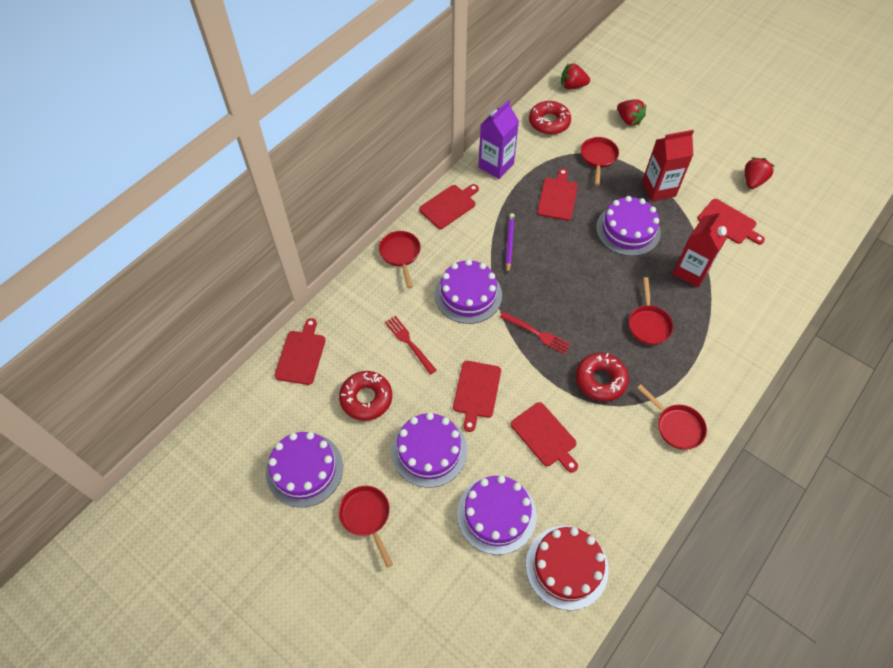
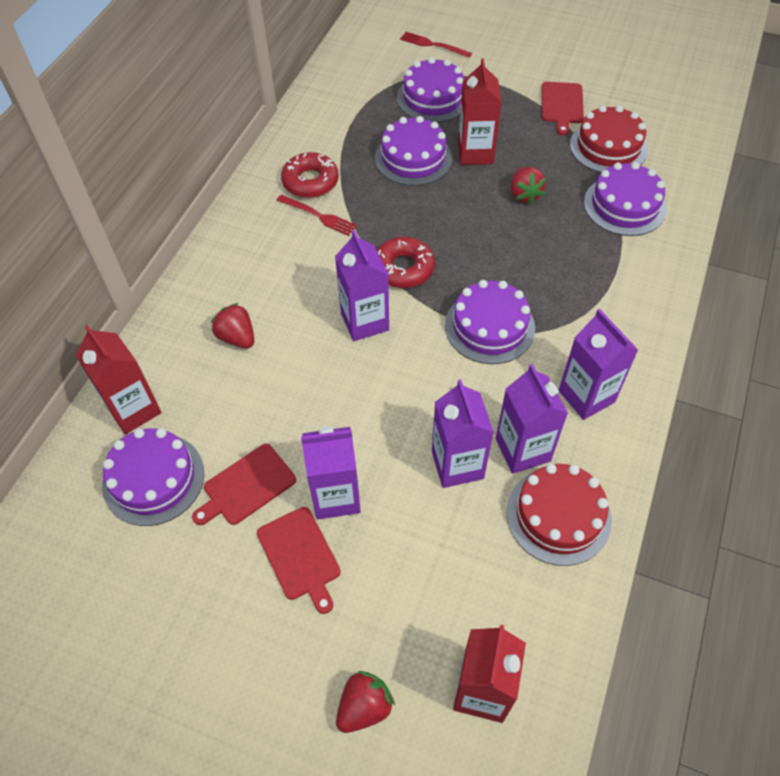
purple carton: [478,100,519,179] = 1 -> [301,426,361,519] [335,230,389,341] [432,379,494,488] [495,364,568,474] [559,309,638,420] = 5
purple pencil: [506,213,515,274] = 1 -> none = 0
red cake: [526,526,609,610] = 1 -> [506,464,612,566] [570,105,648,173] = 2
red carton: [642,130,694,201] [673,209,731,288] = 2 -> [76,325,162,434] [453,625,526,723] [458,58,502,165] = 3
red cutting board: [275,318,325,385] [419,184,479,229] [453,361,501,432] [511,402,578,473] [537,168,578,221] [698,199,765,245] = 6 -> [192,444,296,525] [257,507,341,614] [542,82,584,135] = 3
red donut: [339,371,392,421] [529,101,571,135] [576,353,629,402] = 3 -> [281,152,339,198] [377,237,435,288] = 2
red pan: [339,486,393,568] [379,231,421,288] [581,137,619,186] [629,277,673,345] [637,384,707,450] = 5 -> none = 0

